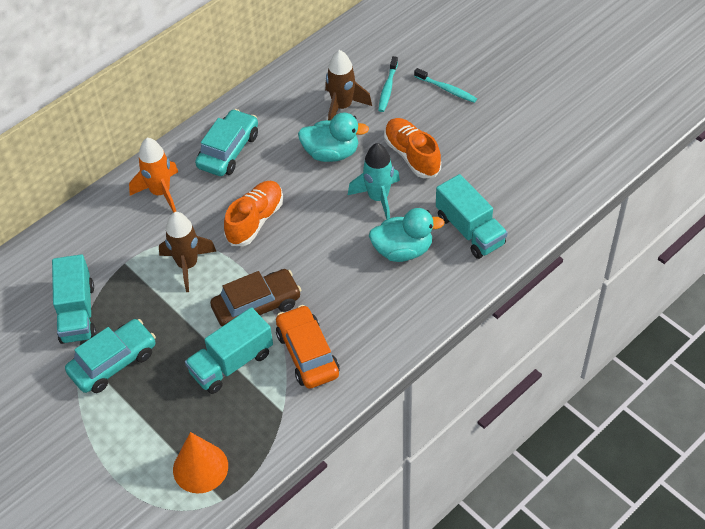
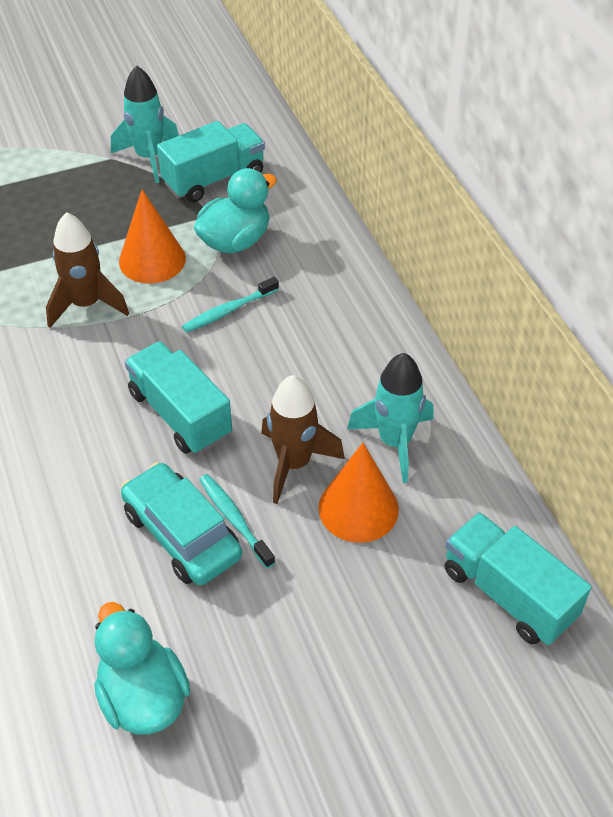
brown car: [210,269,301,327] = 1 -> none = 0
orange car: [276,305,339,389] = 1 -> none = 0
orange cone: [173,432,228,493] = 1 -> [119,189,186,284] [319,443,399,543] = 2
orange rocket: [129,138,178,213] = 1 -> none = 0
orange shoe: [224,181,283,246] [384,118,441,178] = 2 -> none = 0
turquoise car: [65,319,156,393] [195,109,258,176] = 2 -> [121,462,242,585] = 1
turquoise rocket: [348,143,400,219] = 1 -> [111,65,179,183] [347,353,434,483] = 2

